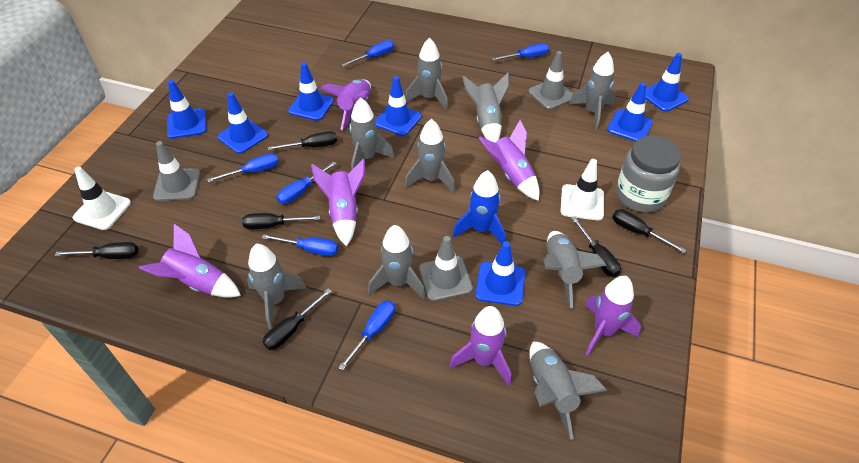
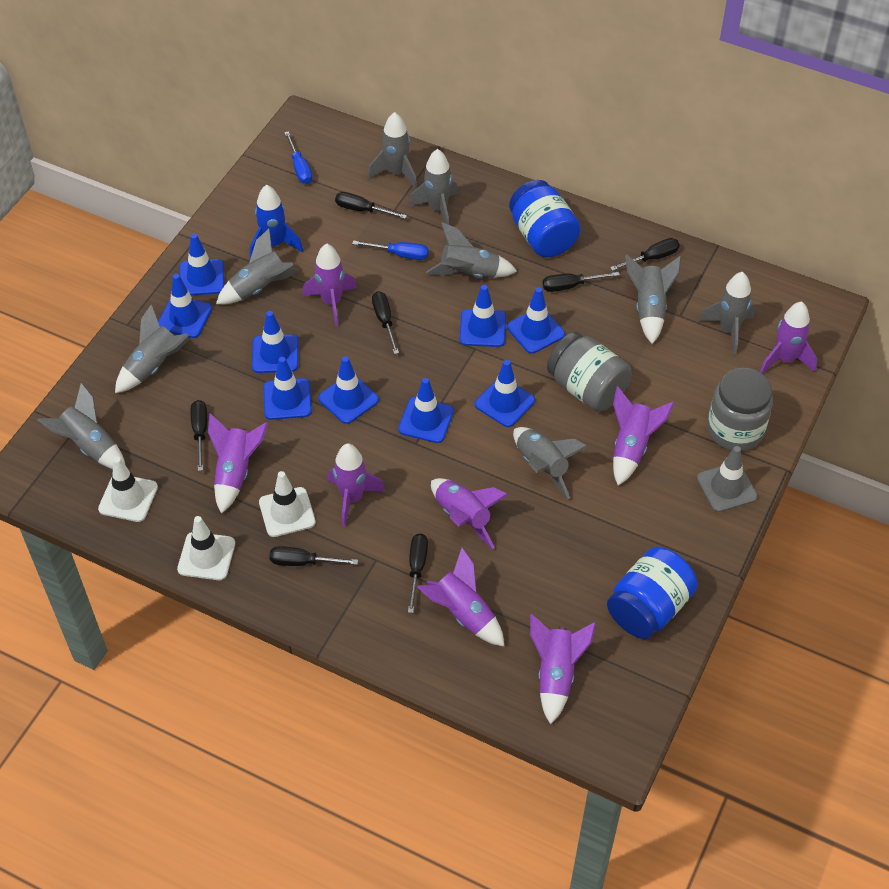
black screwdriver: [55,242,138,259] [242,213,320,229] [263,288,332,350] [268,131,337,150] [571,217,621,277] [612,209,686,253] = 6 -> [191,400,207,471] [269,546,358,566] [335,192,407,219] [372,291,399,354] [408,533,428,613] [543,272,620,292] [610,238,680,271] = 7
blue jar: none = 0 -> [509,180,581,257] [607,547,698,639] = 2
blue screwdriver: [207,153,279,182] [262,234,338,256] [277,161,337,204] [338,300,395,370] [342,40,394,67] [492,43,549,61] = 6 -> [284,131,312,184] [352,240,428,260] = 2
blue traffic cone: [167,80,207,139] [218,92,268,154] [288,62,334,121] [375,76,422,136] [475,241,525,306] [607,82,653,142] [645,53,689,112] = 7 -> [158,274,212,338] [179,234,224,295] [252,311,299,373] [263,357,312,420] [318,356,379,424] [398,378,454,443] [460,285,506,347] [475,360,535,427] [507,287,565,354] = 9
grey jar: [616,136,681,213] = 1 -> [547,332,632,412] [707,368,773,451] = 2
grey traffic cone: [153,141,200,201] [419,236,473,301] [528,51,573,110] = 3 -> [697,446,758,512] = 1
purple rocket: [139,224,241,298] [311,159,365,247] [320,79,371,130] [449,306,511,386] [479,120,539,201] [585,276,641,356] = 6 -> [208,413,268,514] [302,243,357,327] [327,443,386,527] [417,547,504,647] [431,478,508,549] [530,614,596,725] [613,386,674,486] [760,301,817,374] = 8
white traffic cone: [73,167,131,230] [561,159,604,221] = 2 -> [98,457,158,522] [177,516,235,580] [259,471,316,537] = 3

